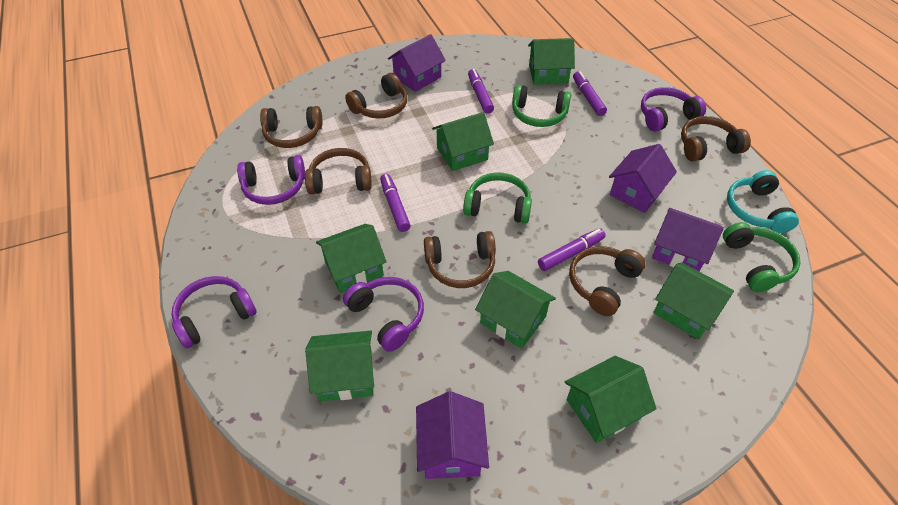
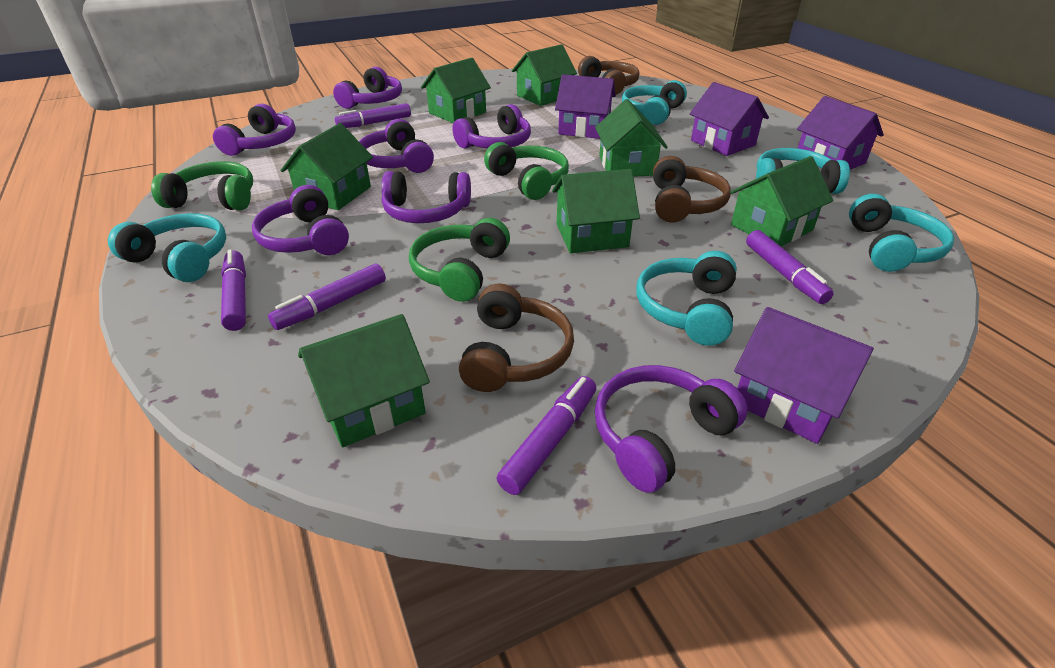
brown headphones: [260,106,322,148] [305,148,372,194] [345,73,407,118] [424,231,496,288] [569,246,645,316] [681,116,751,161] = 6 -> [459,284,574,392] [578,56,640,95] [653,156,731,223] = 3
purple headphones: [172,276,257,348] [237,155,305,205] [343,277,424,352] [641,87,706,131] = 4 -> [213,104,296,156] [252,185,349,255] [333,67,402,109] [359,119,434,173] [381,171,471,223] [452,104,531,148] [595,365,748,493] = 7
purple marker: [380,174,411,232] [468,69,494,114] [538,228,606,271] [573,71,607,116] = 4 -> [221,249,246,331] [268,264,386,330] [335,103,411,128] [496,376,596,495] [746,230,834,304] = 5
turquoise headphones: [727,170,799,233] = 1 -> [108,213,226,282] [622,80,687,125] [636,251,737,346] [756,148,850,194] [849,194,954,272] = 5

